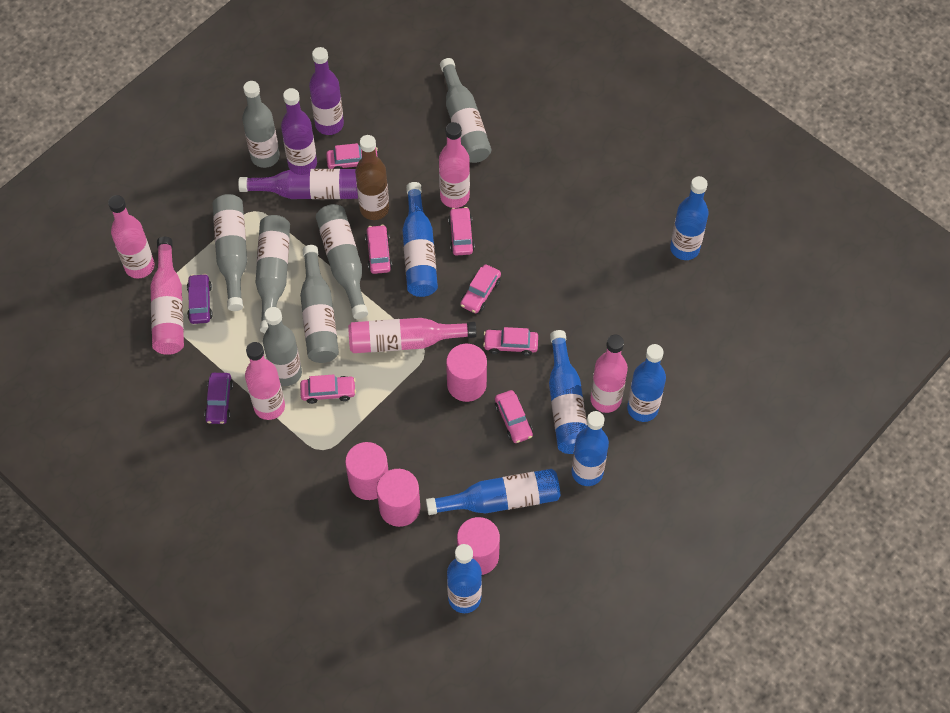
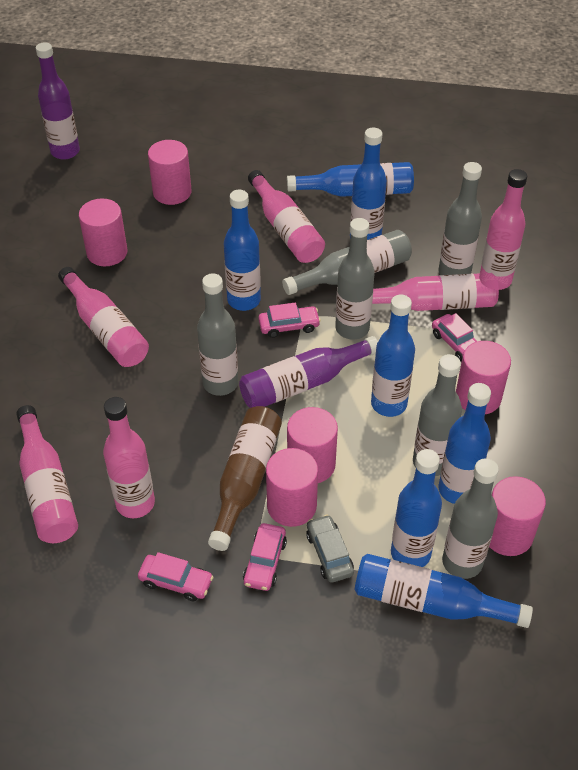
grey bottle: [213,194,247,311] [242,81,280,168] [256,215,290,333] [263,307,302,386] [300,245,339,363] [316,204,368,319] [440,58,491,163] = 7 -> [197,273,238,396] [282,230,412,295] [335,218,375,340] [413,354,462,476] [439,162,482,275] [442,458,499,579] = 6
grey car: none = 0 -> [306,515,354,582] = 1
pink car: [300,374,356,404] [326,143,378,169] [365,225,392,274] [448,207,475,256] [460,264,501,313] [483,327,538,356] [495,390,533,443] = 7 -> [138,552,214,601] [243,523,287,591] [258,303,321,338] [432,313,477,362] = 4
pink cylinder: [345,442,389,500] [377,469,420,527] [446,344,487,402] [457,517,500,575] = 4 -> [79,199,127,266] [148,140,191,205] [266,448,318,527] [287,407,338,483] [456,341,511,414] [489,476,546,556] = 6
purple bottle: [238,169,358,199] [281,88,317,169] [309,47,344,135] = 3 -> [36,42,80,160] [239,336,378,408] = 2
purple car: [187,274,213,324] [204,373,233,424] = 2 -> none = 0

